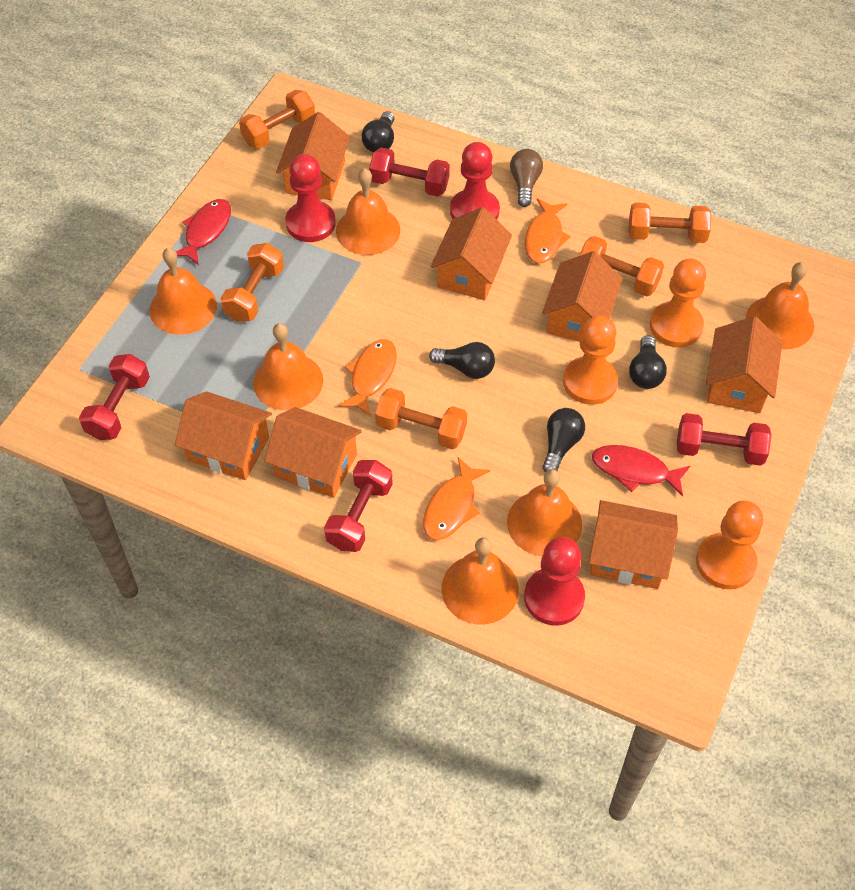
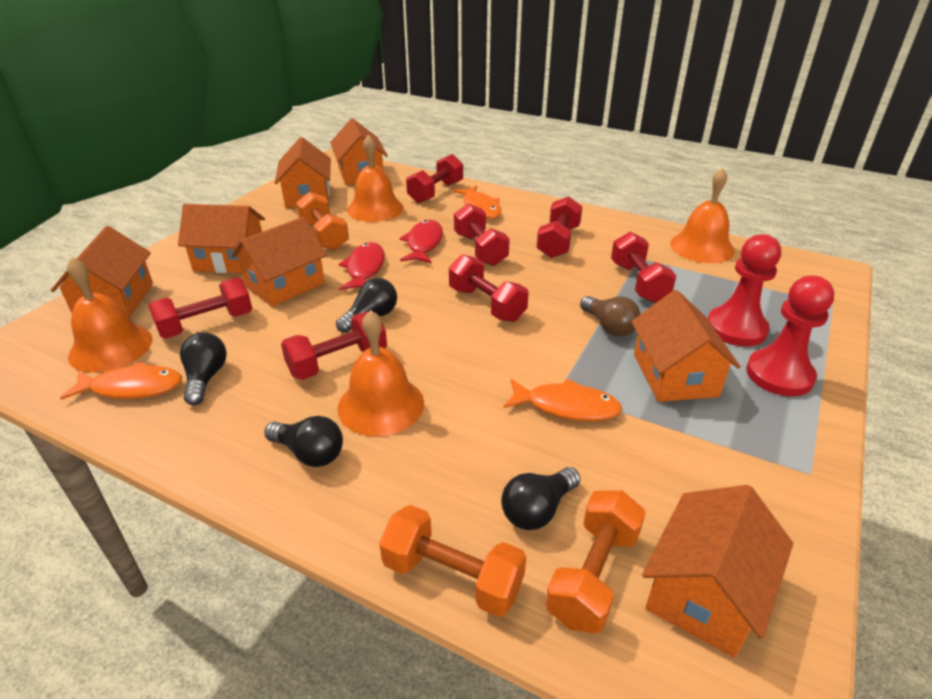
orange bell: [150,248,217,335] [253,323,323,410] [336,168,400,255] [441,537,519,625] [507,469,582,556] [746,262,814,349] = 6 -> [67,257,152,373] [337,310,424,436] [347,134,404,222] [670,168,735,263] = 4
orange dumbbell: [220,243,284,322] [239,90,315,149] [375,388,467,449] [579,236,664,296] [628,202,712,243] = 5 -> [296,192,349,250] [379,505,526,617] [545,491,646,634] = 3
orange pawn: [563,316,618,405] [650,259,706,347] [696,501,763,589] = 3 -> none = 0
red dumbbell: [79,354,150,440] [324,460,393,552] [369,147,450,196] [677,413,772,466] = 4 -> [148,277,252,338] [281,312,387,380] [406,154,463,203] [449,254,529,322] [454,203,510,266] [536,196,583,258] [611,231,677,303] = 7
red pawn: [285,154,336,242] [450,142,500,220] [524,537,585,626] = 3 -> [708,234,781,347] [746,276,835,396] = 2

